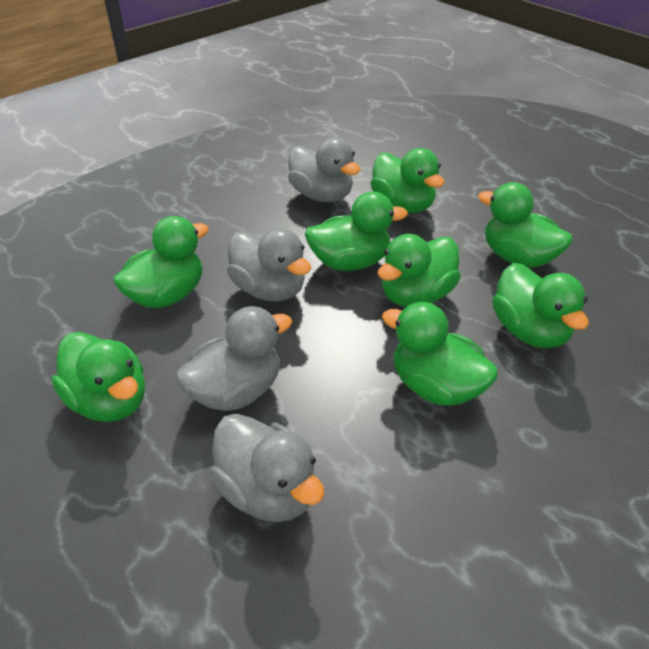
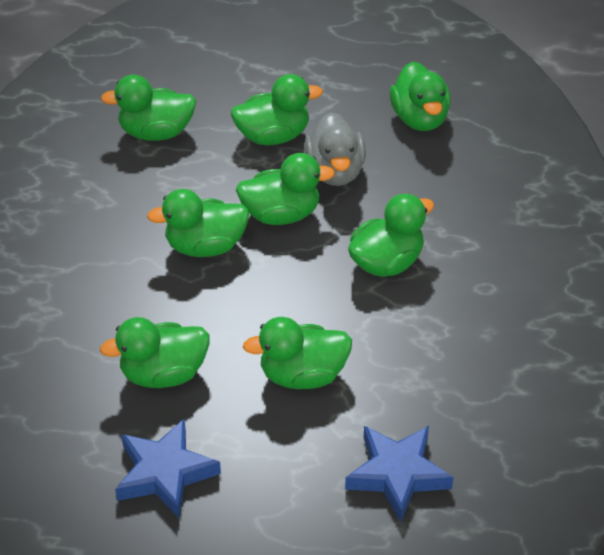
blue star: none = 0 -> [115,419,221,518] [345,426,454,522] = 2
grey duck: [176,306,292,411] [210,414,325,522] [227,228,311,302] [288,138,361,202] = 4 -> [304,112,366,186] = 1

